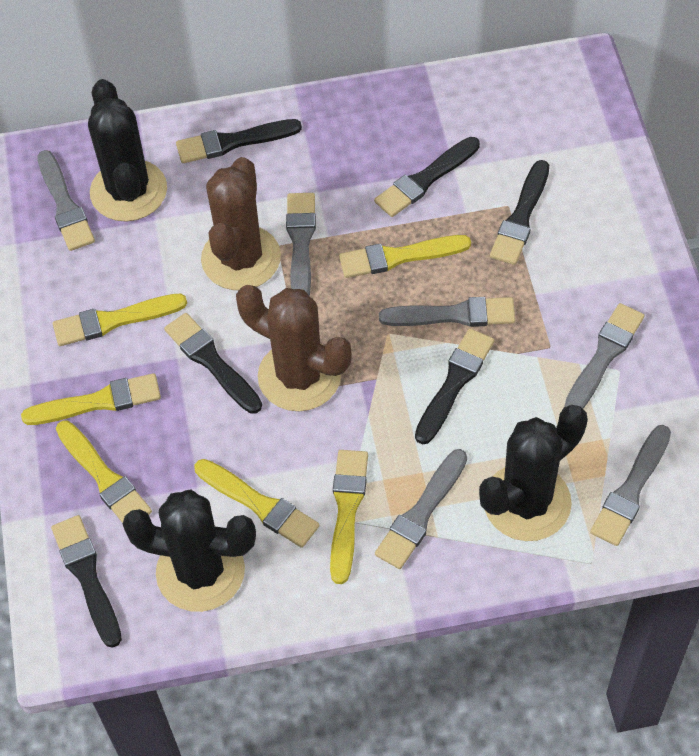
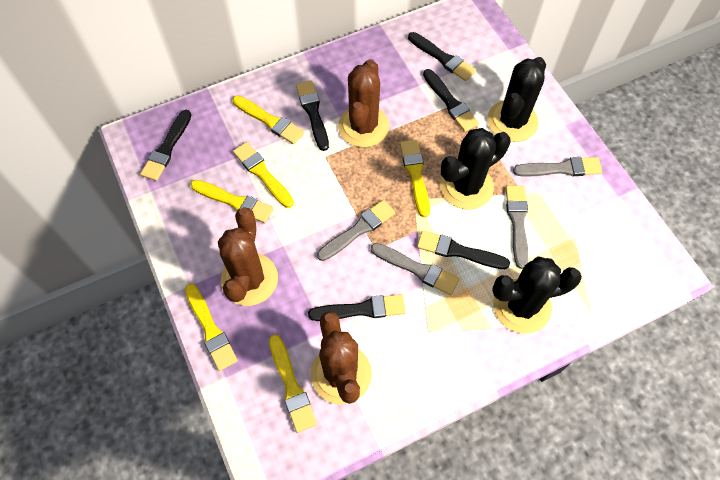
brown cactus: [201,157,281,290] [236,285,352,411] = 2 -> [218,207,278,306] [311,311,372,404] [338,59,389,147] = 3
grey brush: [37,150,95,251] [286,193,316,296] [375,449,467,569] [379,297,515,327] [564,303,644,409] [590,425,671,546] = 6 -> [317,200,395,261] [371,243,459,295] [506,186,528,269] [513,157,602,176] = 4

